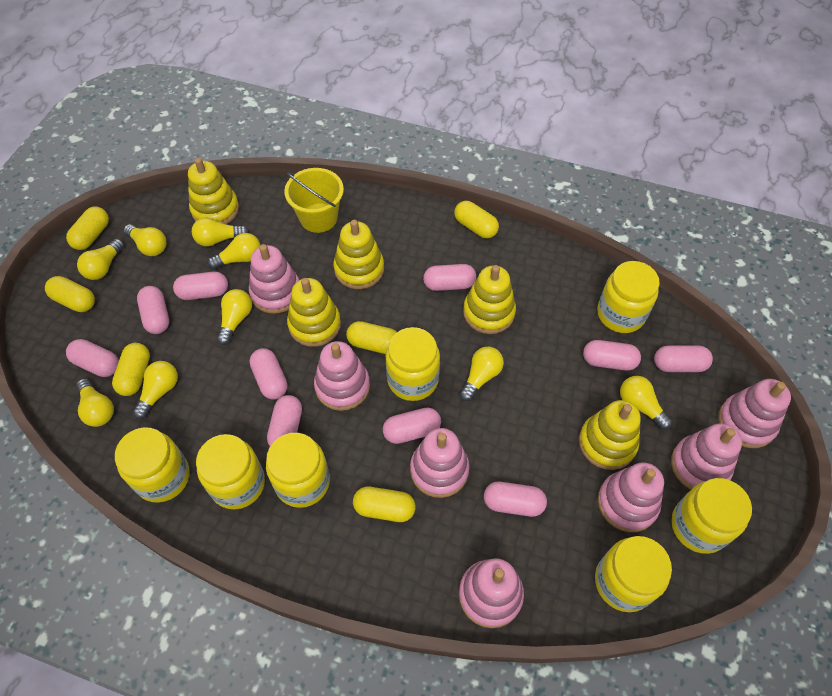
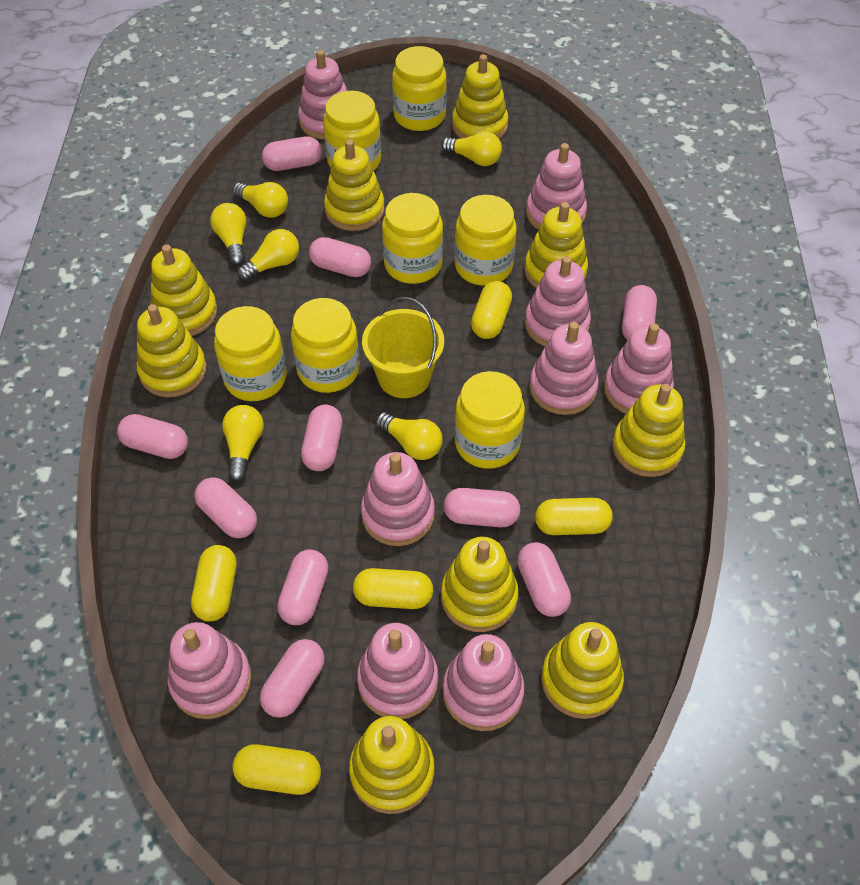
pink stacking toy: [249,244,299,314] [314,341,370,411] [410,428,469,498] [459,559,524,628] [598,462,664,532] [671,423,742,489] [718,379,791,448] = 7 -> [168,622,252,719] [298,50,347,140] [357,623,438,719] [361,452,435,546] [442,634,525,731] [525,256,591,347] [526,143,587,230] [529,322,599,415] [603,323,674,414] = 9
yellow capsule: [45,276,95,312] [66,207,109,250] [112,343,150,396] [346,321,397,354] [353,487,416,522] [454,201,499,238] = 6 -> [191,545,236,622] [232,744,321,795] [353,568,433,609] [471,281,512,339] [535,498,613,535] = 5
yellow light bulb: [77,239,124,280] [77,378,114,427] [123,224,166,256] [133,361,178,419] [192,218,249,247] [208,233,260,269] [217,289,252,345] [460,347,504,401] [620,376,672,430] = 9 -> [210,203,246,265] [222,405,264,481] [232,182,288,218] [237,229,299,281] [376,412,443,460] [441,131,502,166] = 6
yellow stacking toy: [188,158,239,224] [287,278,341,347] [334,220,384,289] [463,265,516,334] [579,400,641,470] = 5 -> [137,304,207,397] [150,244,218,336] [324,139,385,231] [349,716,435,814] [441,537,519,632] [452,54,508,139] [524,202,588,288] [541,622,624,719] [612,384,685,477] = 9

